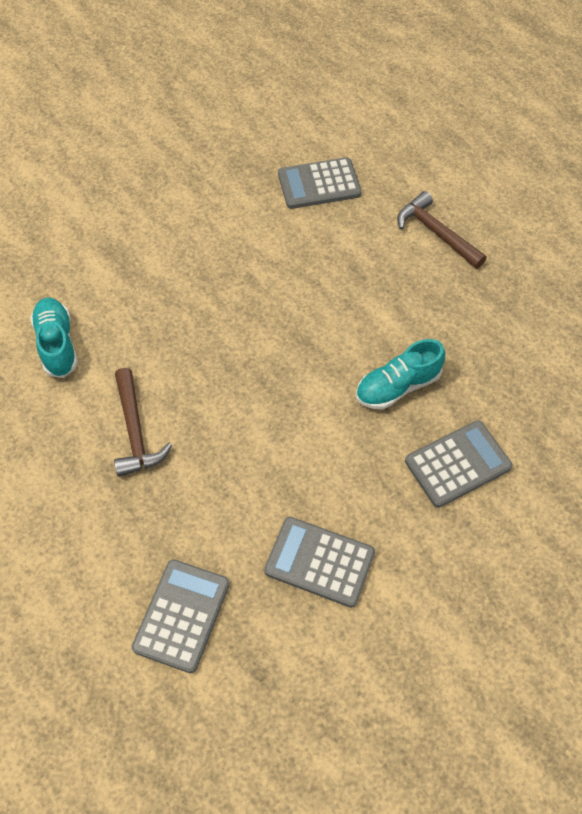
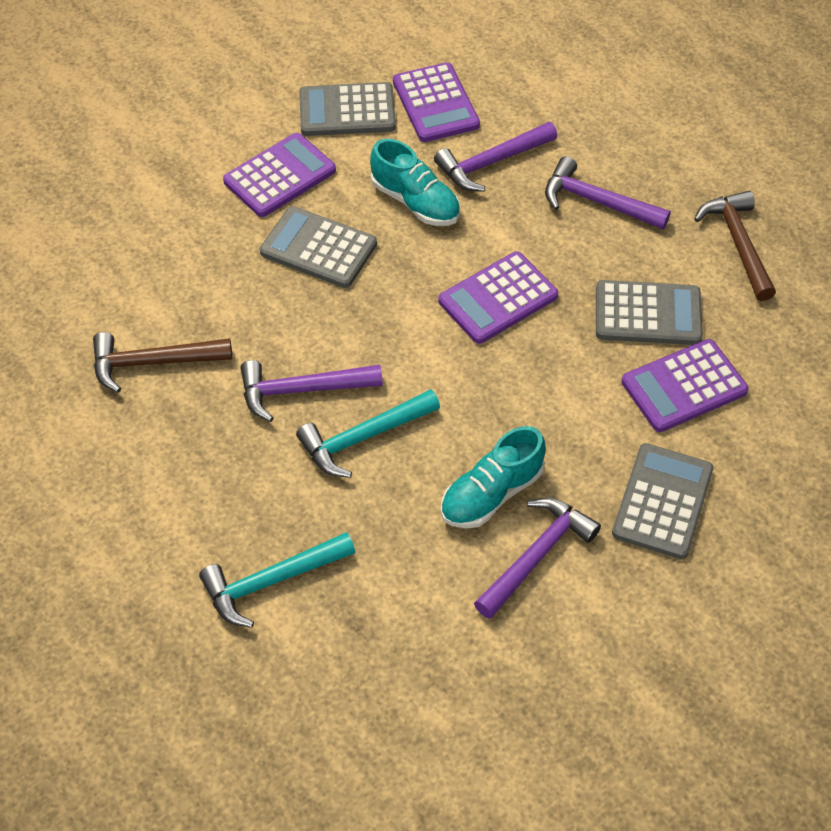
purple calculator: none = 0 -> [223,133,336,217] [393,62,480,142] [438,251,558,344] [621,339,749,432] = 4
purple hammer: none = 0 -> [241,360,383,422] [434,122,557,192] [474,498,601,619] [545,156,671,229] = 4
turquoise hammer: none = 0 -> [199,532,355,628] [296,389,440,478] = 2

